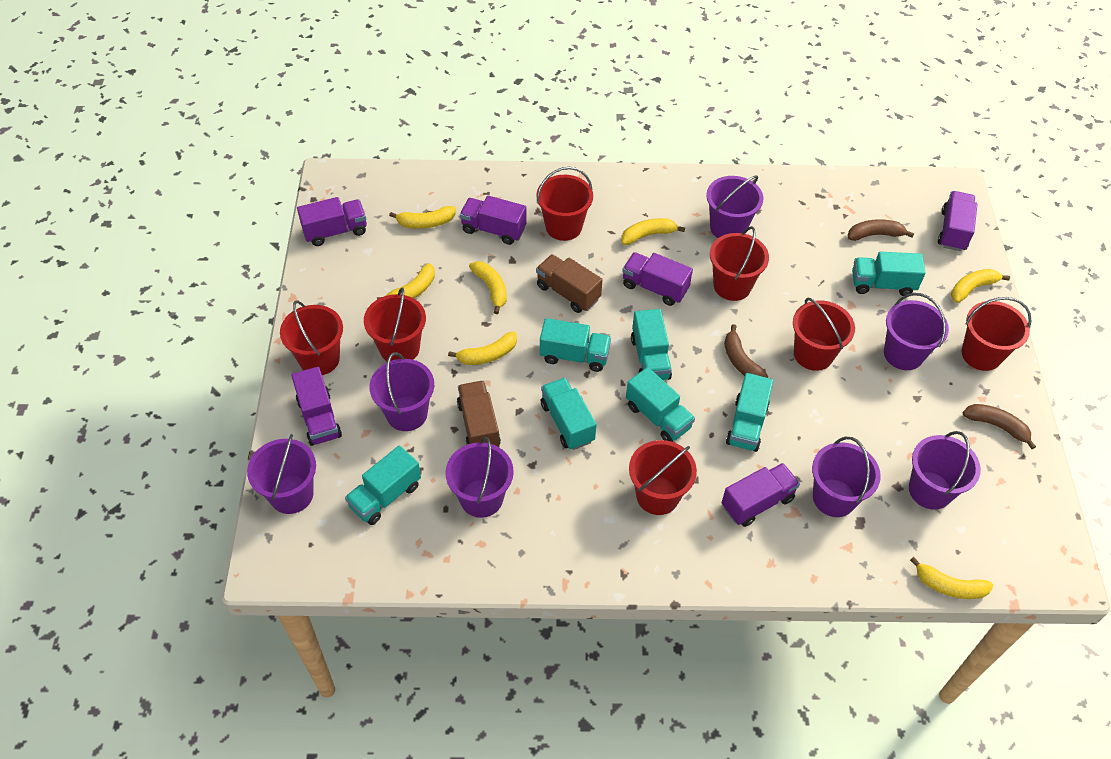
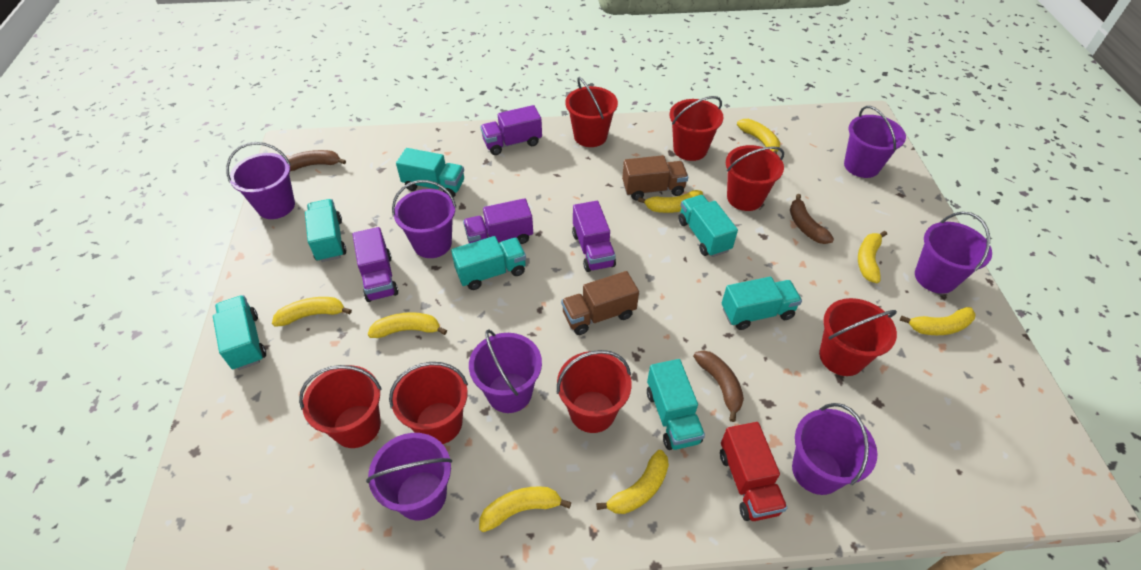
purple truck: [291,367,342,446] [297,197,367,246] [460,195,527,245] [622,252,693,306] [722,463,800,527] [938,191,978,251] = 6 -> [352,227,398,302] [463,198,533,244] [480,105,542,155] [572,201,616,272] = 4
red truck: none = 0 -> [720,422,787,521] = 1
yellow banana: [377,263,435,299] [389,206,456,229] [448,331,517,365] [469,261,507,314] [621,218,685,245] [910,557,993,599] [951,269,1010,303] = 7 -> [272,297,352,327] [368,312,447,338] [479,486,572,532] [596,450,669,514] [638,190,703,213] [737,119,780,154] [858,231,887,283] [900,307,976,335] = 8

